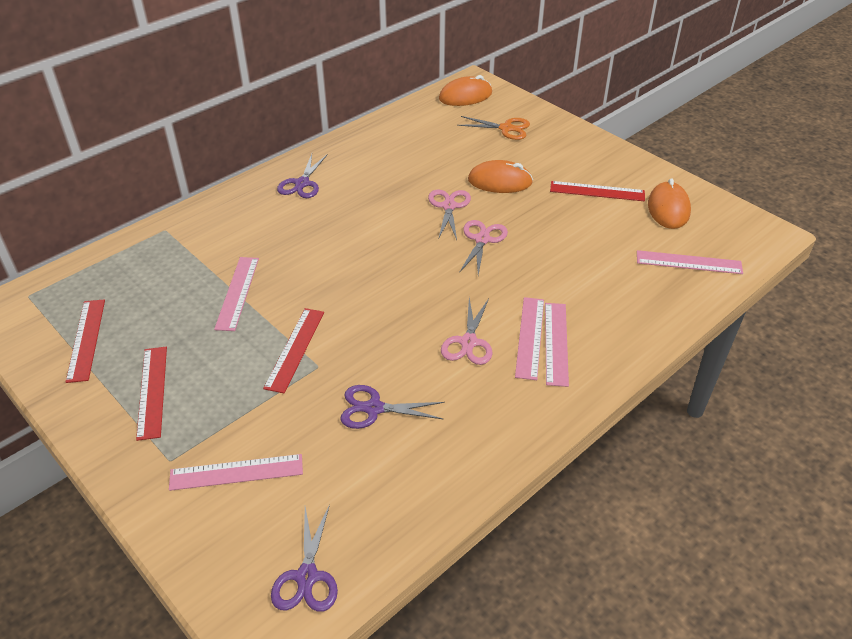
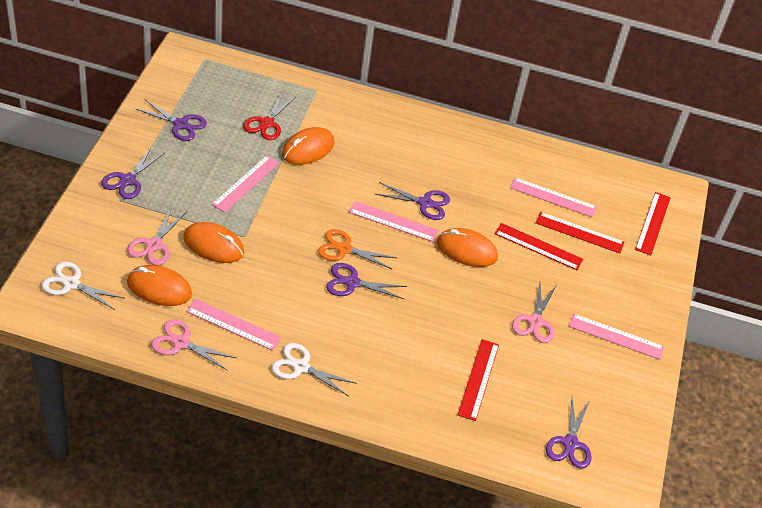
orange mouse: [439,75,492,106] [468,160,533,193] [648,178,691,229] = 3 -> [127,265,192,306] [183,222,244,263] [282,127,335,165] [437,228,498,267] = 4
purple scissors: [271,504,338,612] [277,154,328,198] [340,385,445,429] = 3 -> [101,147,165,199] [135,99,207,141] [326,263,407,299] [375,182,450,220] [546,398,592,469] = 5
red scissors: none = 0 -> [243,93,296,140] = 1
white scissors: none = 0 -> [41,261,125,310] [272,343,357,396] = 2

